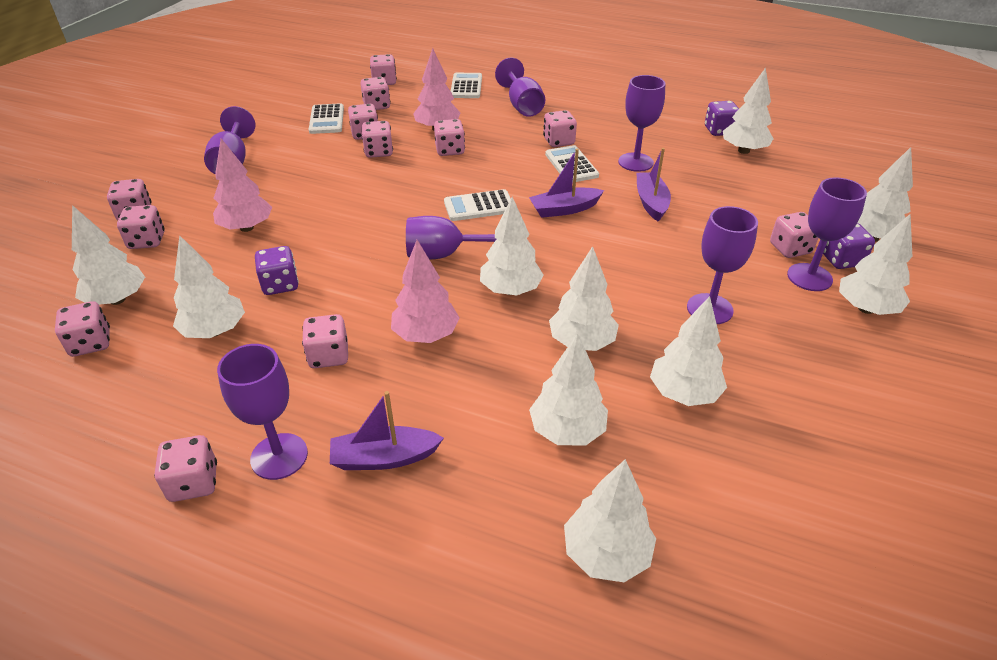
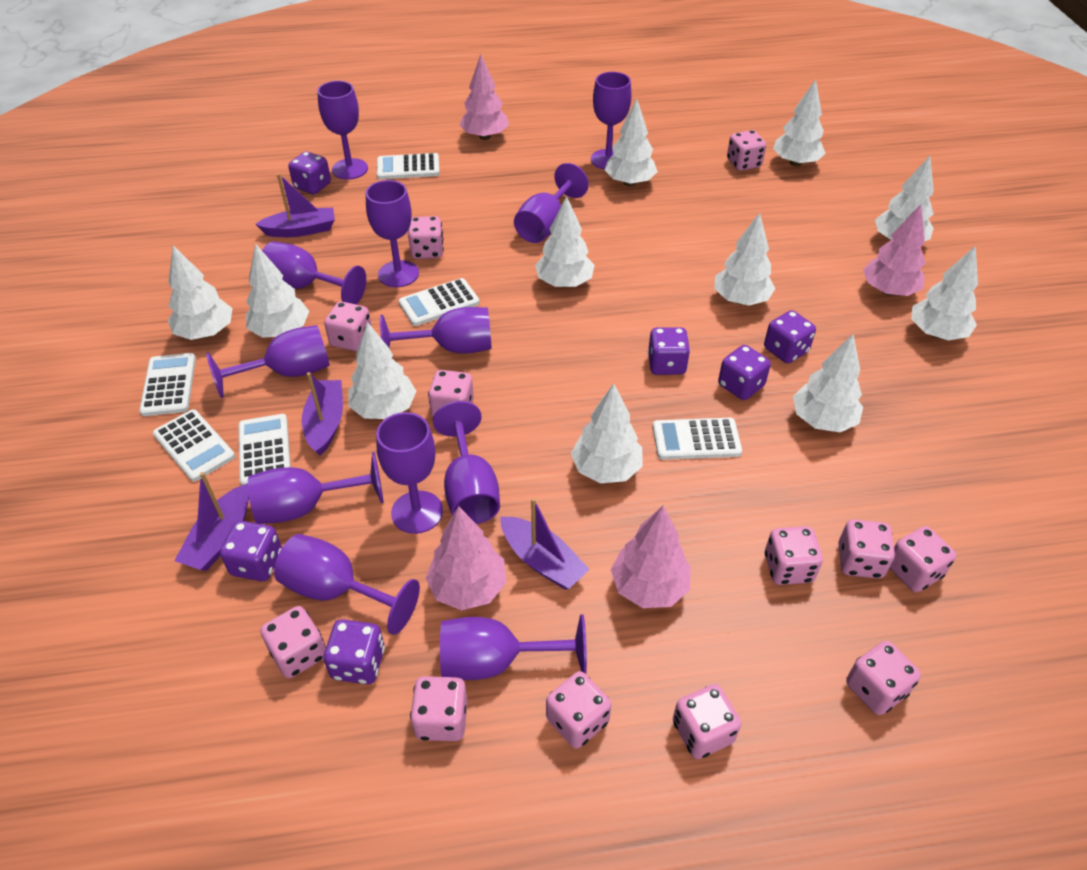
pink tree: [213,138,272,232] [391,240,460,343] [413,48,461,131] = 3 -> [426,506,506,610] [459,54,509,140] [611,506,691,608] [863,204,926,296] = 4
purple boat: [330,391,444,470] [529,149,604,218] [636,148,671,222] = 3 -> [174,472,249,571] [255,173,335,237] [302,372,343,456] [501,498,590,589] = 4
purple dice: [255,246,299,295] [705,101,739,136] [823,223,875,269] = 3 -> [220,521,282,581] [288,152,331,194] [324,619,385,684] [648,327,690,375] [718,345,771,400] [764,310,816,363] = 6
purple goblet: [204,106,255,174] [217,344,308,480] [406,216,496,260] [495,57,545,117] [618,75,665,172] [687,206,758,324] [787,177,867,291] = 7 -> [206,325,330,398] [248,452,384,524] [262,241,366,305] [274,534,420,635] [317,81,368,180] [366,180,419,287] [376,412,443,534] [380,307,492,353] [433,401,500,524] [440,614,587,680] [514,163,589,243] [591,72,632,169] = 12
white calculator: [309,103,344,134] [444,189,511,221] [451,73,482,98] [545,145,599,183] = 4 -> [139,353,196,416] [153,409,235,482] [238,414,291,486] [377,153,440,179] [399,278,480,326] [653,418,742,460] = 6
white tree: [72,205,145,305] [173,235,245,338] [480,197,544,295] [529,333,608,445] [549,246,619,351] [564,459,656,582] [650,296,727,406] [723,67,774,154] [839,214,913,315] [858,147,913,242] = 10 -> [168,245,233,340] [246,243,309,338] [348,322,416,419] [535,196,595,288] [571,383,643,483] [605,99,658,186] [714,213,776,306] [773,79,826,166] [793,334,863,432] [875,156,934,241] [911,246,978,340] = 11

